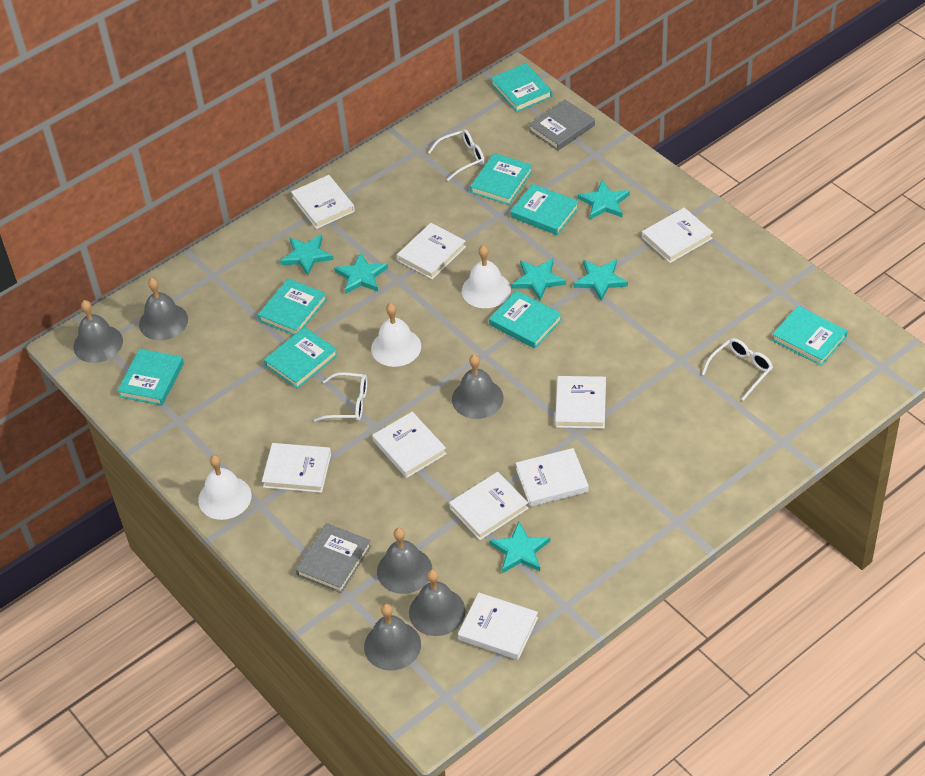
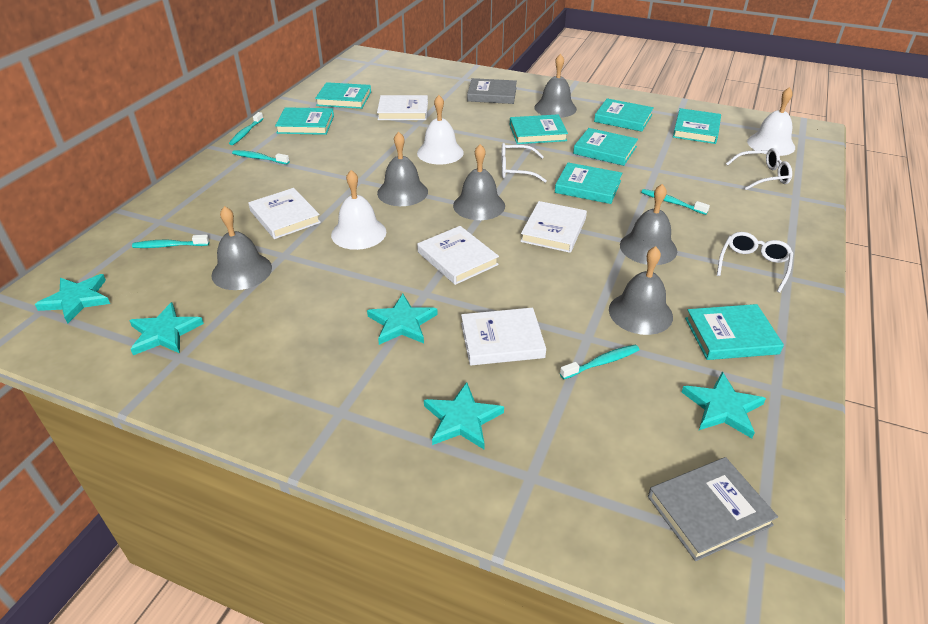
turquoise star: [280,234,334,276] [334,252,388,294] [489,522,550,573] [512,258,566,300] [573,259,628,301] [578,180,630,220] = 6 -> [35,274,110,324] [129,302,204,355] [367,294,438,345] [424,382,504,449] [682,372,766,438] = 5
turquoise toothbrush: none = 0 -> [132,235,209,248] [229,112,264,145] [232,150,289,164] [560,344,639,379] [641,189,710,215] = 5
white book: [262,443,331,493] [291,175,355,229] [372,412,447,478] [397,223,466,279] [449,472,529,540] [458,593,538,660] [516,448,589,507] [555,376,606,429] [642,207,713,263] = 9 -> [248,188,321,239] [377,95,428,120] [417,226,499,285] [461,308,546,366] [520,201,587,253] = 5

